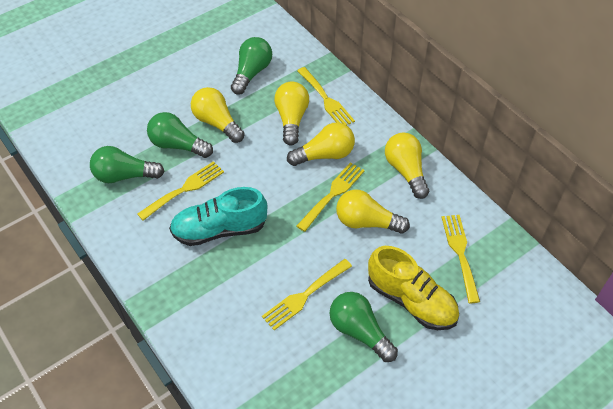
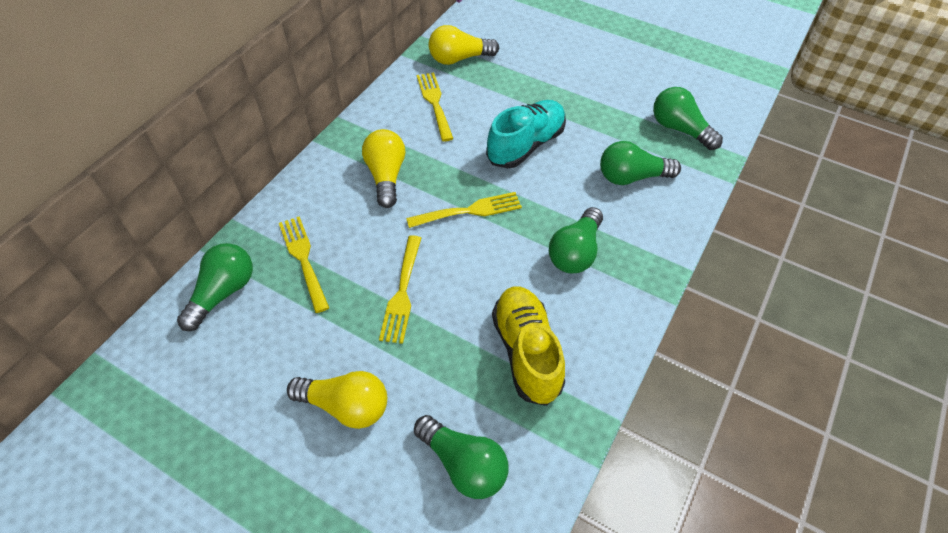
green light bulb: [90,146,165,183] [147,112,213,158] [231,37,272,95] [329,292,398,362] = 4 -> [177,243,253,331] [414,415,508,499] [549,207,603,273] [600,141,681,185] [653,87,723,150] = 5
yellow fork: [137,161,224,221] [262,259,352,330] [297,67,355,125] [297,162,365,232] [442,215,480,303] = 5 -> [279,216,329,313] [379,235,421,344] [406,192,522,228] [417,72,454,141] = 4
yellow light bulb: [191,87,245,143] [274,82,309,145] [287,122,355,166] [336,190,410,234] [385,133,429,199] = 5 -> [287,371,387,429] [362,129,406,208] [429,25,499,65] = 3

